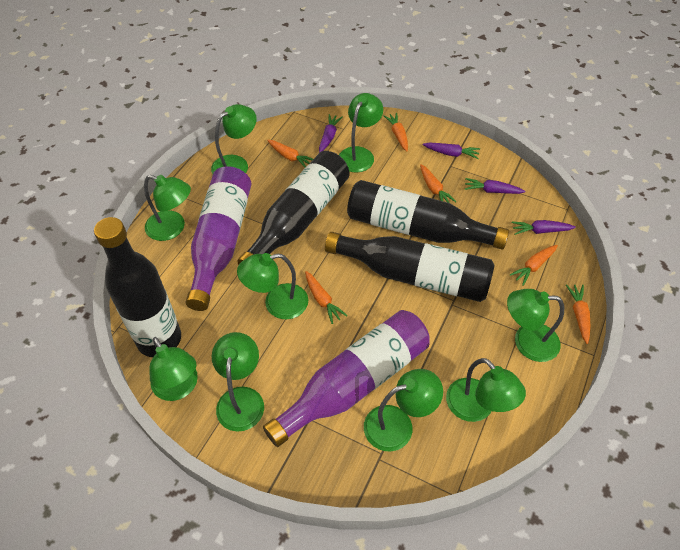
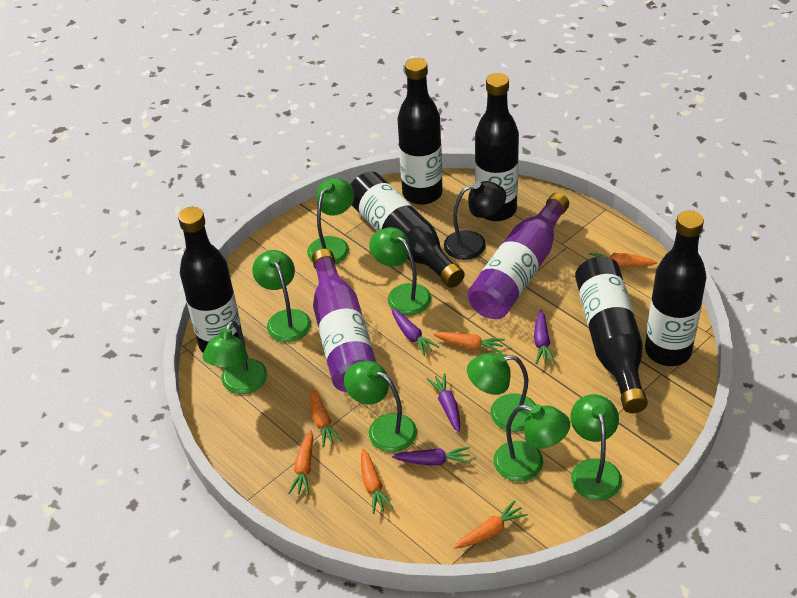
black bottle: [94,217,181,357] [237,151,350,265] [325,232,495,302] [347,180,509,250] = 4 -> [178,207,243,353] [351,171,465,288] [397,58,443,205] [475,73,519,221] [575,257,648,413] [645,210,706,366] = 6
black lamp: none = 0 -> [444,181,506,260] = 1
green lamp: [144,175,191,241] [149,337,198,401] [211,104,257,174] [212,332,264,432] [237,253,308,319] [339,93,383,172] [364,369,443,451] [446,358,526,422] [507,289,564,362] = 9 -> [202,321,267,394] [252,250,311,342] [307,178,355,264] [344,361,417,452] [369,227,431,315] [467,353,536,432] [493,404,570,482] [570,394,622,500] = 8

